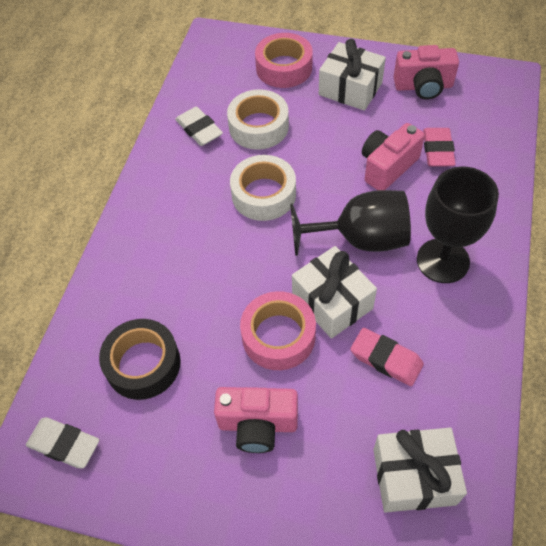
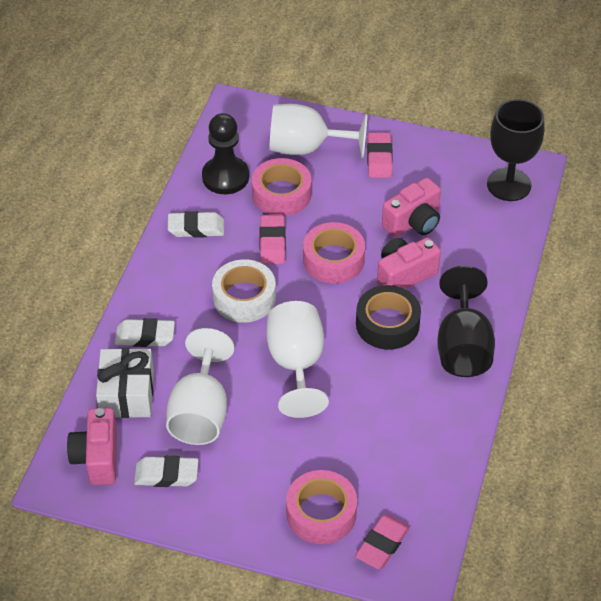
black pawn: none = 0 -> [202,113,249,194] = 1
pink eraser: [350,328,424,386] [423,128,456,166] = 2 -> [259,215,286,264] [355,514,410,569] [367,132,393,178] = 3
pink tape: [240,291,316,370] [255,33,313,88] = 2 -> [252,158,311,216] [286,470,357,544] [303,222,365,284] = 3
white eraser: [26,417,99,468] [175,107,223,146] = 2 -> [115,318,175,347] [134,456,199,487] [168,211,224,238] = 3
white gift: [292,246,377,339] [319,39,386,111] [373,428,467,513] = 3 -> [96,348,154,418] = 1
white goblet: none = 0 -> [166,328,234,445] [267,301,329,418] [269,104,368,158] = 3
white tape: [227,89,289,150] [230,155,296,221] = 2 -> [212,259,276,323] = 1

